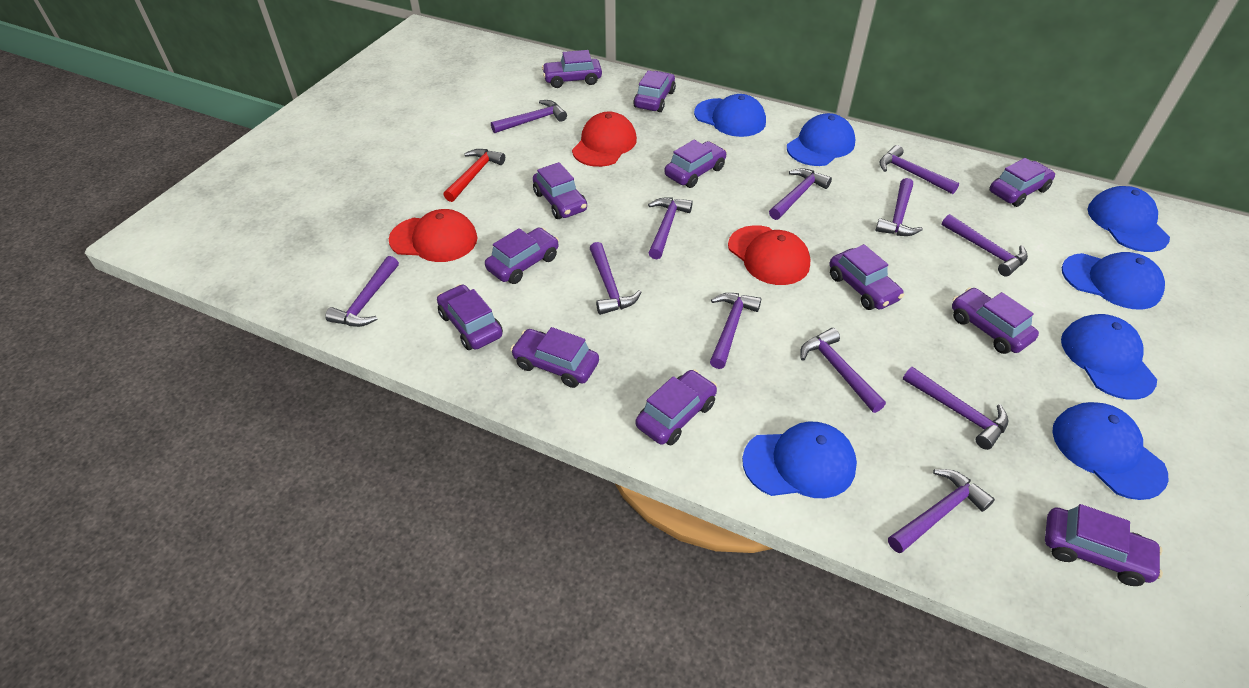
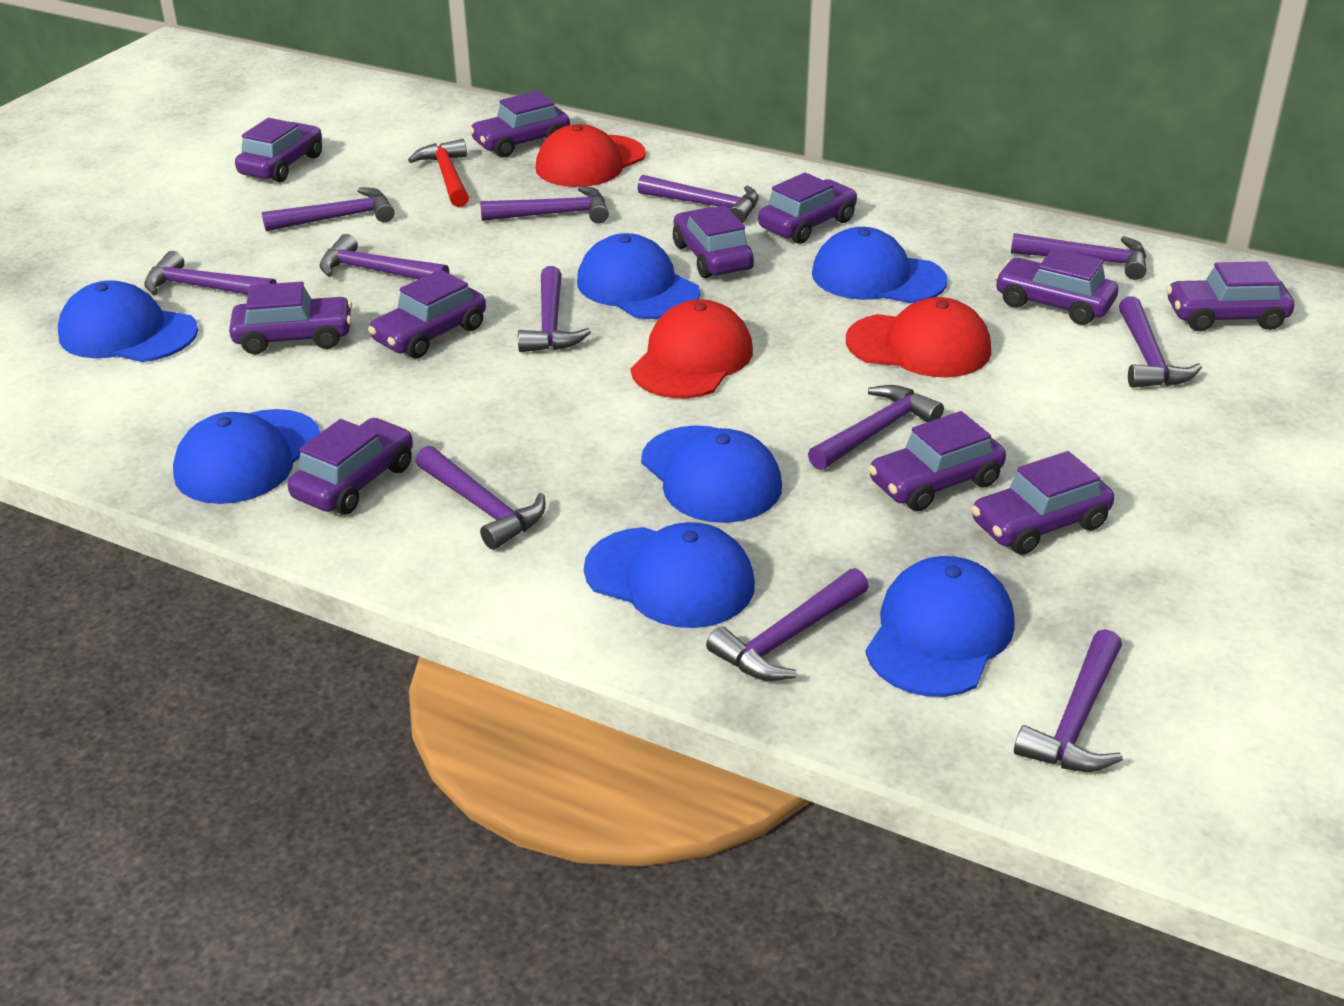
purple car: [437,284,503,350] [485,228,559,284] [510,327,599,388] [533,162,587,219] [542,50,602,88] [633,70,676,112] [636,370,717,445] [664,140,727,188] [830,244,904,310] [952,287,1039,354] [989,158,1055,207] [1045,504,1163,586] = 12 -> [229,282,352,354] [235,118,322,182] [287,418,413,515] [368,269,486,359] [469,91,570,157] [673,205,754,278] [758,172,858,244] [868,411,1006,511] [971,451,1114,555] [995,248,1118,325] [1166,261,1294,331] = 11

